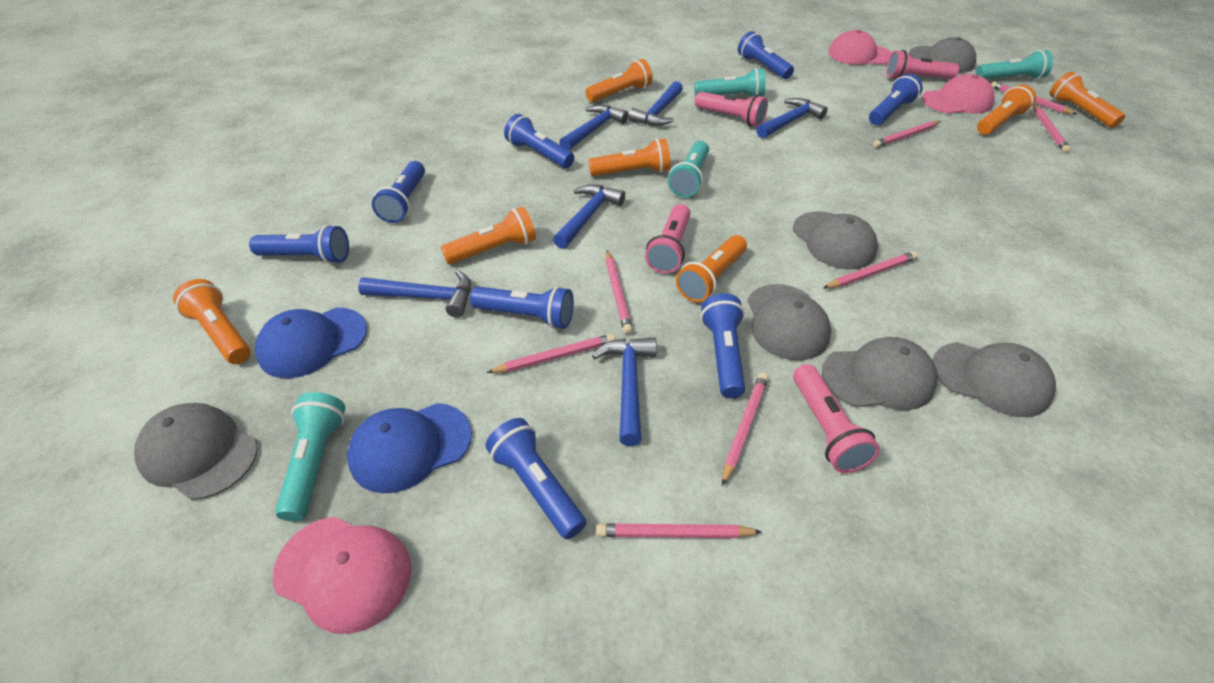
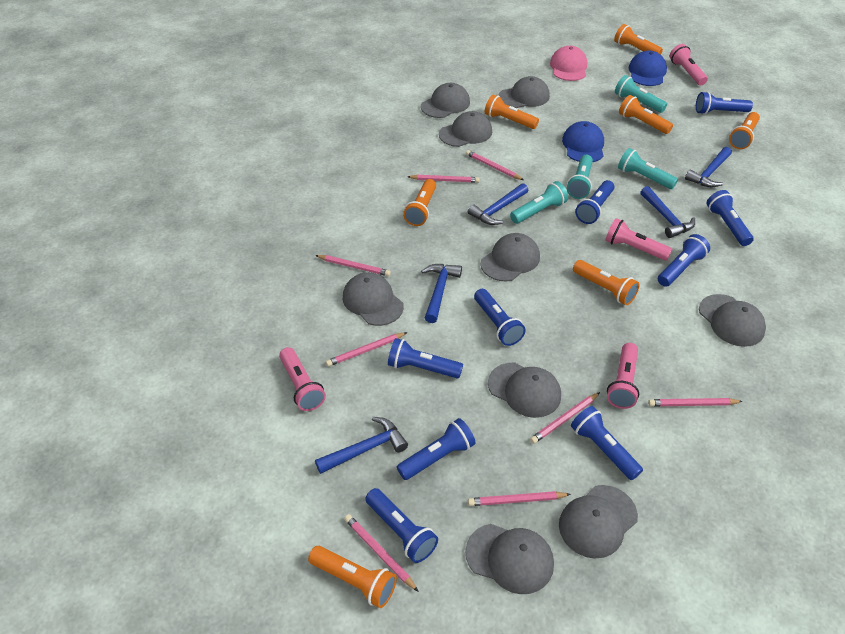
blue flashlight: [249,225,349,264] [372,161,425,223] [470,286,574,329] [485,418,586,539] [504,114,574,168] [700,293,745,399] [738,31,794,79] [869,74,923,125] = 8 -> [365,488,438,563] [388,338,463,378] [397,418,475,480] [474,289,526,346] [571,406,643,480] [575,180,614,224] [658,234,710,287] [696,92,753,114] [706,190,754,246] = 9
blue hammer: [358,270,471,318] [553,184,625,249] [559,105,629,150] [592,337,657,446] [628,81,683,126] [756,98,828,138] = 6 -> [315,417,408,474] [421,264,462,323] [468,183,529,225] [640,186,695,238] [685,147,732,187] = 5
grey cap: [134,403,258,500] [748,284,831,360] [793,211,878,270] [822,337,937,410] [909,37,976,73] [932,342,1056,417] = 6 -> [343,272,404,326] [421,83,470,118] [439,111,492,147] [465,524,554,594] [481,233,540,281] [488,363,561,418] [498,76,550,108] [559,485,638,559] [699,294,766,347] = 9
pink cap: [272,517,411,634] [828,30,892,65] [922,74,994,114] = 3 -> [550,46,587,81] = 1

